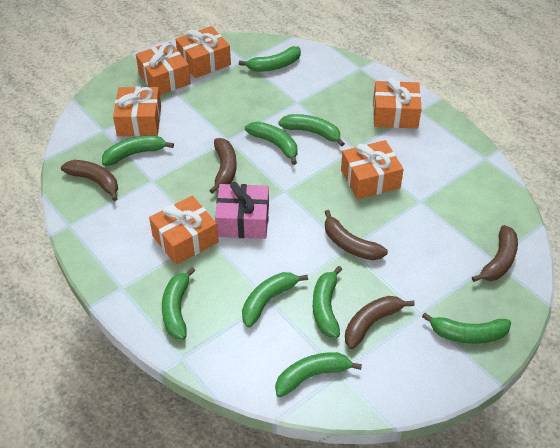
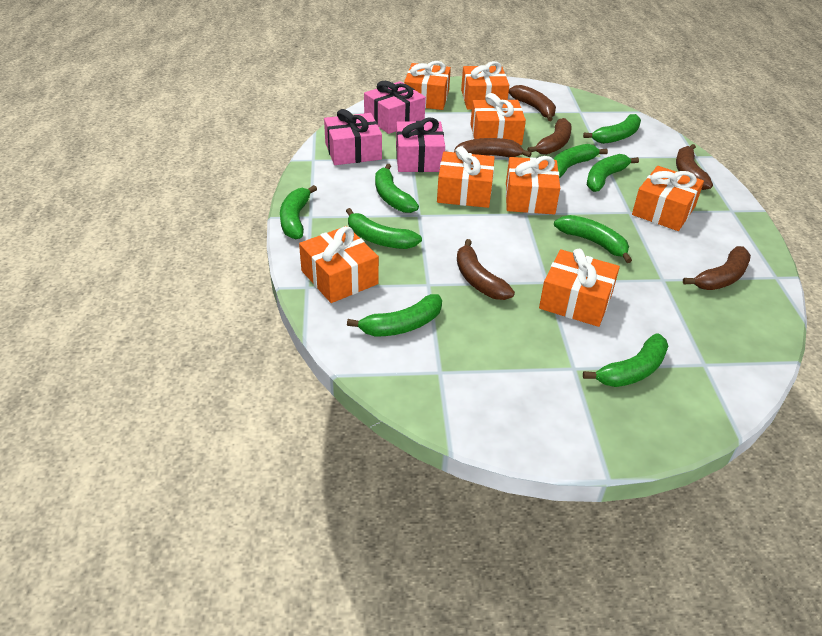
brown banana: [61,160,118,201] [209,138,237,194] [325,210,388,260] [345,296,415,349] [472,225,518,282] = 5 -> [454,138,532,157] [457,239,515,300] [509,85,556,121] [527,118,572,155] [676,144,713,190] [683,246,751,290] = 6
orange gift: [113,86,161,136] [136,42,191,95] [149,196,219,265] [176,26,231,78] [341,140,404,199] [373,78,422,129] = 6 -> [299,226,379,303] [404,61,451,110] [437,146,495,208] [461,61,509,110] [470,93,526,145] [506,156,560,214] [539,249,620,327] [632,166,704,231] = 8
pink gift: [215,182,269,239] = 1 -> [324,109,382,165] [364,81,426,134] [396,118,445,172] = 3

